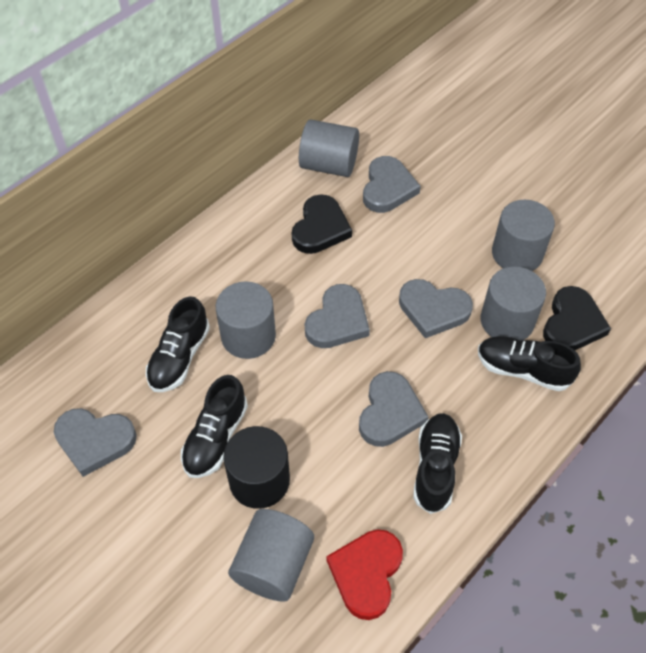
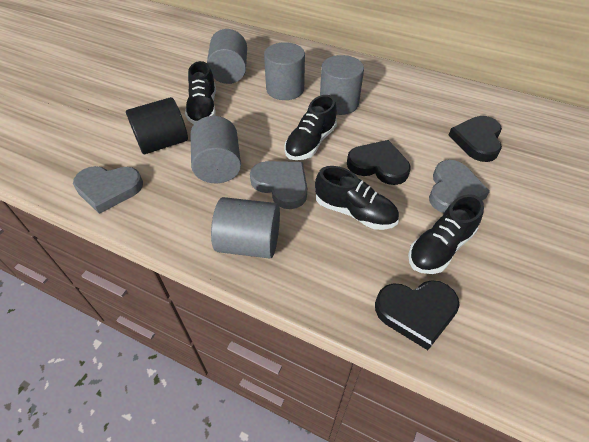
black heart: [292,194,352,254] [543,286,611,350] = 2 -> [347,140,411,185] [375,280,460,350] [448,116,502,162] = 3
grey heart: [54,408,137,477] [305,284,370,348] [359,371,428,447] [363,156,421,213] [399,279,473,338] = 5 -> [73,166,143,214] [250,161,307,209] [429,160,490,213] = 3
red heart: [327,529,403,620] = 1 -> none = 0

